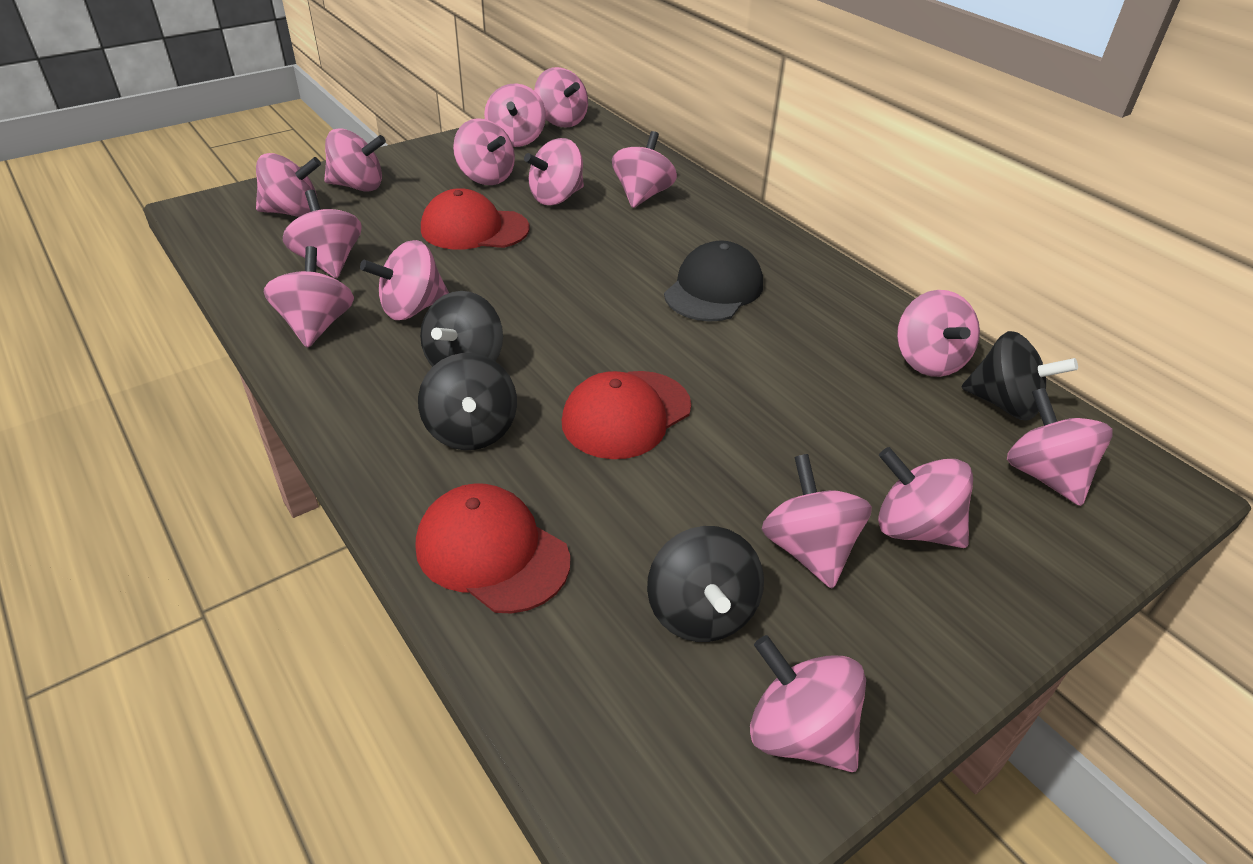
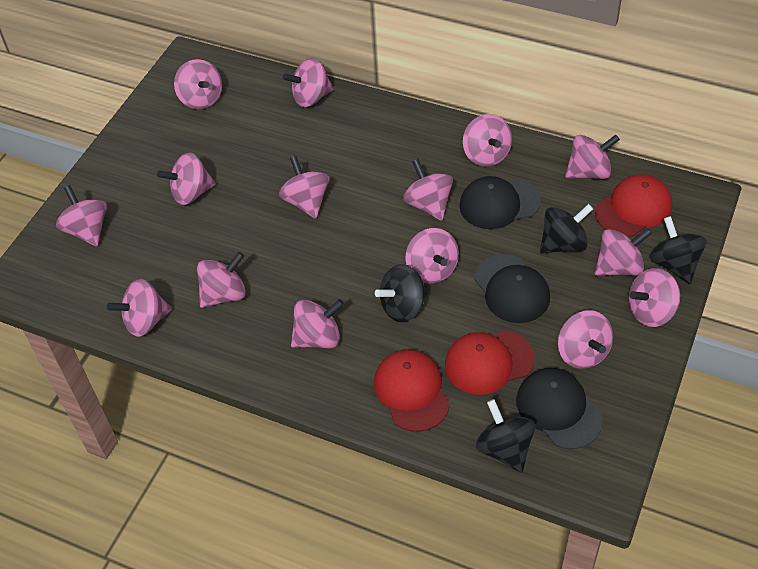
black cap: [664,241,763,322] = 1 -> [459,176,541,229] [474,254,550,323] [516,368,603,449] = 3

